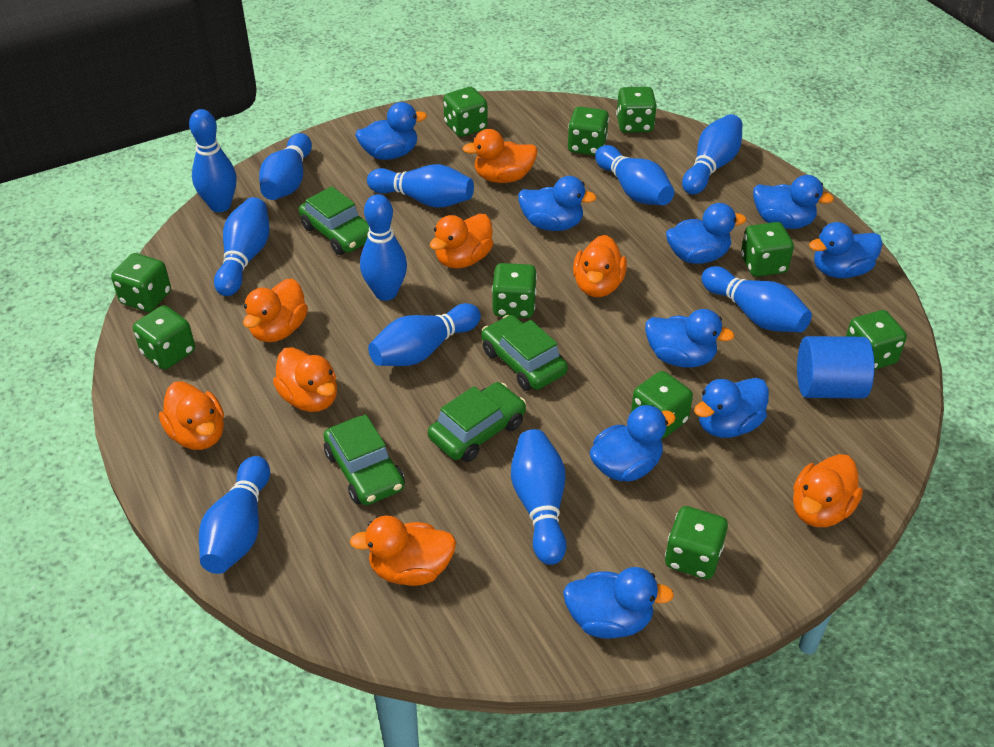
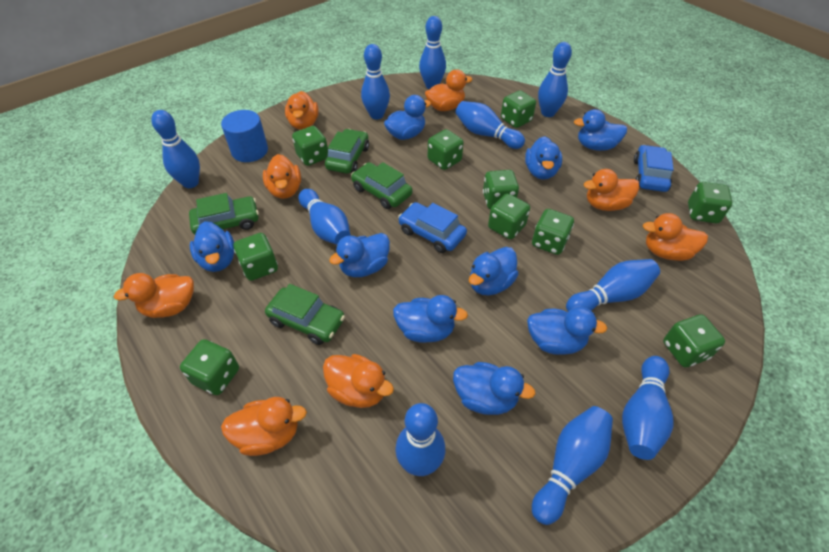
blue bowling pin: [189,109,236,212] [199,456,270,574] [214,197,270,296] [259,133,312,200] [360,194,407,301] [367,164,474,208] [368,303,481,366] [511,429,566,565] [595,145,674,205] [682,114,743,195] [701,266,812,332] = 11 -> [151,110,200,188] [298,189,351,244] [361,44,390,119] [396,403,445,476] [419,16,446,89] [455,101,525,149] [532,406,613,525] [538,42,572,117] [566,259,660,311] [622,356,673,460] = 10
blue car: none = 0 -> [398,202,467,253] [634,145,674,192] = 2

